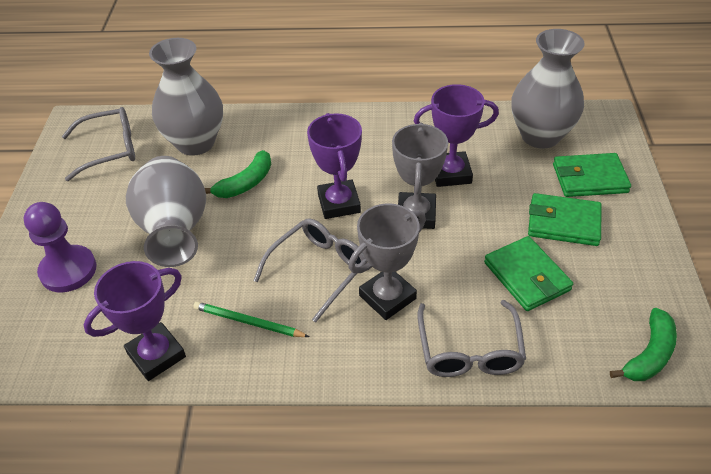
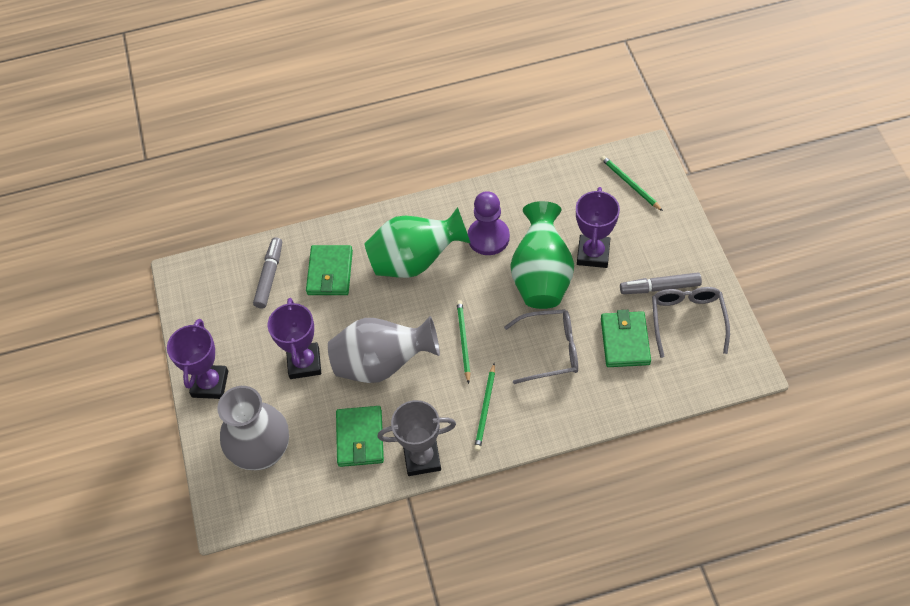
green banana: [205,150,271,198] [610,308,677,381] = 2 -> none = 0
green pencil: [193,302,309,337] = 1 -> [457,300,470,384] [474,364,495,451] [601,156,663,211] = 3
green vase: none = 0 -> [364,207,471,278] [510,201,574,309] = 2
grey glasses: [62,107,135,181] [253,218,368,323] [417,300,526,377] = 3 -> [504,309,578,384] [652,287,730,358] = 2
grey marker: none = 0 -> [253,237,282,309] [620,272,702,294] = 2
grey trophy: [348,203,426,320] [392,123,448,229] = 2 -> [377,400,456,476] = 1
grey vase: [126,156,206,267] [149,38,223,156] [511,29,585,149] = 3 -> [217,386,289,470] [328,316,440,383] = 2

